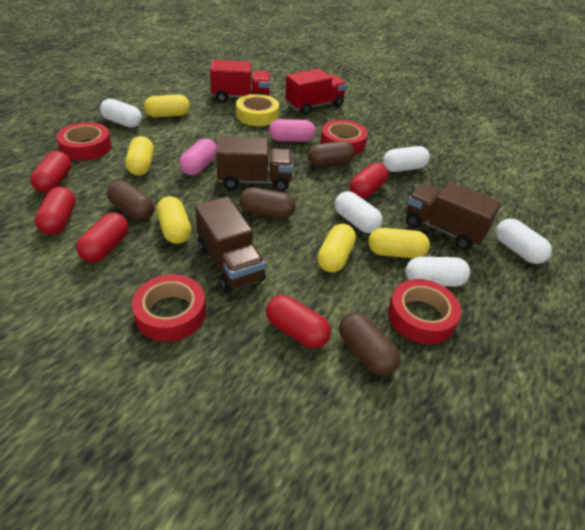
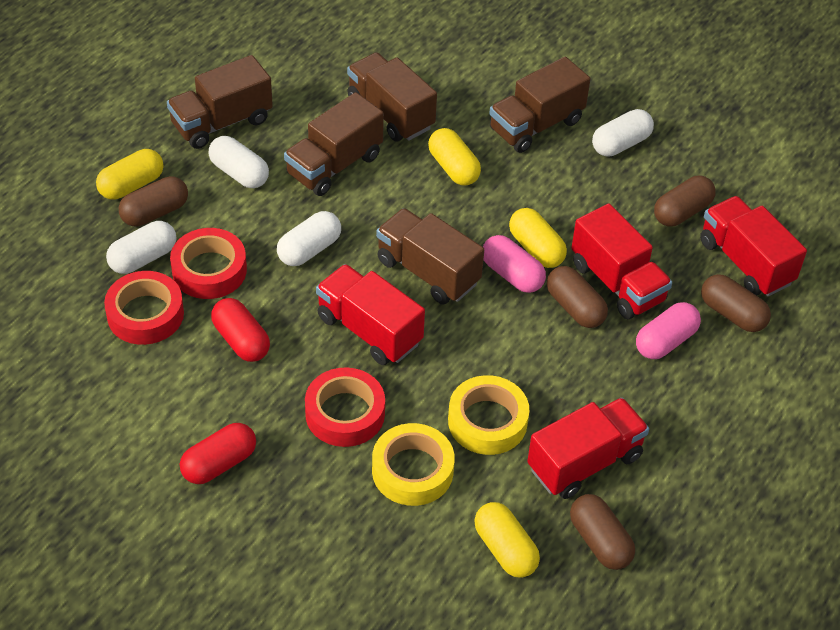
brown capsule: [107,181,154,221] [239,187,296,219] [307,141,355,167] [339,312,400,376] = 4 -> [119,176,188,226] [547,266,608,328] [570,494,635,570] [654,176,716,226] [701,274,771,332] = 5
brown truck: [195,197,266,293] [216,136,293,191] [406,182,501,250] = 3 -> [167,55,273,149] [284,92,384,196] [347,52,437,142] [376,208,484,304] [489,57,590,153] = 5
red capsule: [30,151,71,193] [35,187,76,235] [76,213,129,262] [266,295,331,348] [349,163,388,199] = 5 -> [180,423,256,484] [211,298,270,362] = 2
red tape: [56,122,112,161] [132,274,206,342] [321,120,368,155] [388,279,461,344] = 4 -> [104,271,184,345] [170,228,247,299] [305,367,385,447] = 3
red truck: [210,60,270,102] [285,69,347,115] = 2 -> [316,264,425,365] [527,398,649,499] [571,203,672,319] [700,196,807,296] = 4
white capsule: [100,99,142,128] [335,191,383,233] [383,146,430,172] [405,257,470,287] [496,218,552,264] = 5 -> [106,221,177,274] [209,136,269,188] [277,211,341,266] [592,109,654,157] = 4
yellow capsule: [125,136,154,176] [144,94,190,118] [156,196,191,244] [317,224,356,273] [368,228,430,259] = 5 -> [96,149,164,200] [428,128,481,185] [474,502,540,578] [509,208,567,268] = 4
yellow tape: [236,94,279,126] = 1 -> [372,423,455,506] [448,375,529,455] = 2

